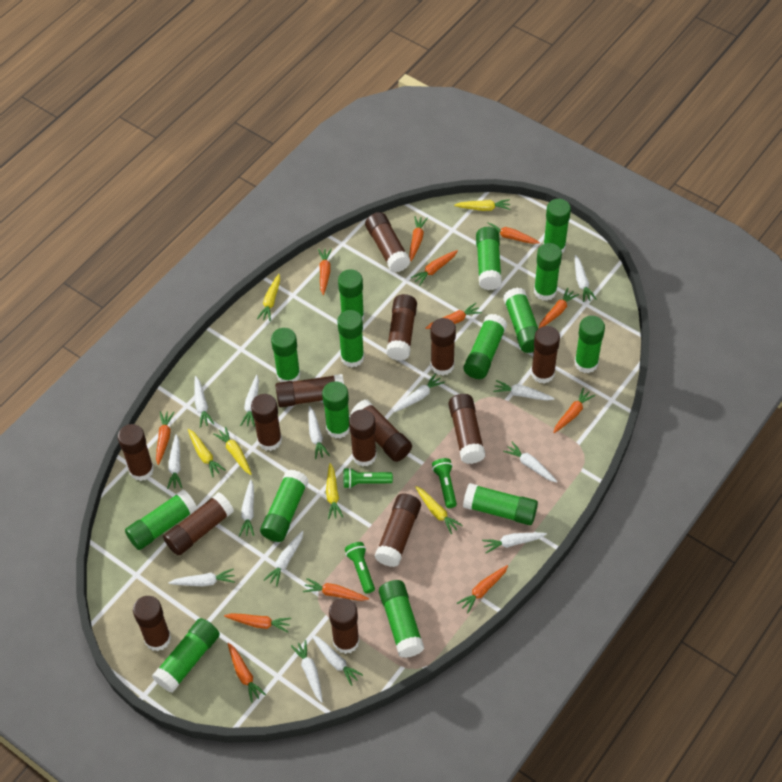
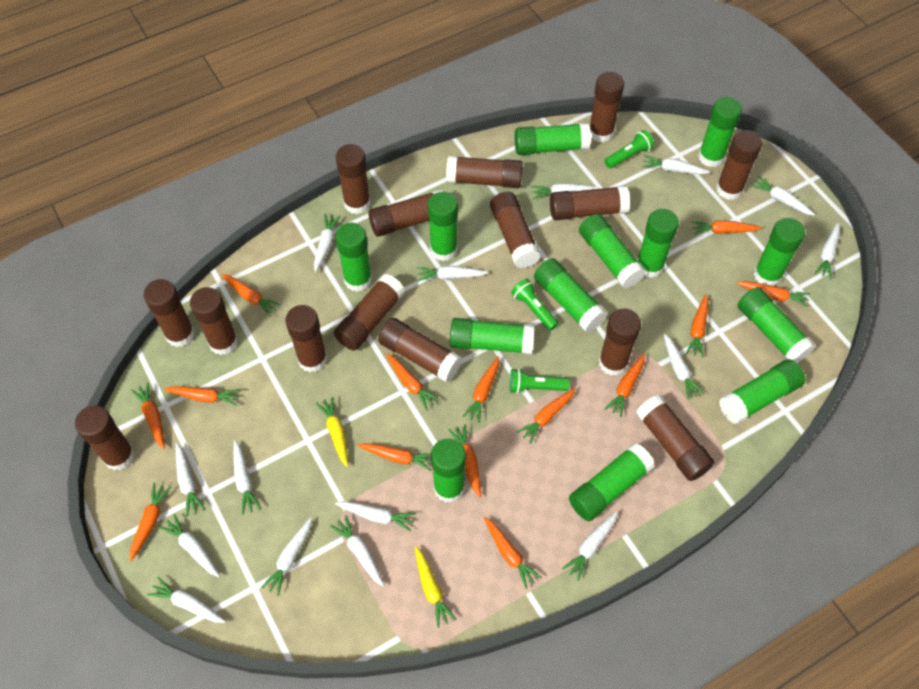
brown glue stick: [118,424,154,481] [133,596,171,651] [163,492,234,556] [251,394,282,451] [275,374,344,407] [329,598,359,654] [349,409,377,467] [350,400,412,462] [365,212,410,272] [375,493,421,567] [386,294,417,360] [431,318,456,375] [449,394,485,464] [531,326,560,384] = 14 -> [75,406,135,470] [144,279,195,347] [190,287,238,355] [285,305,327,372] [334,274,405,351] [336,144,371,214] [368,189,443,237] [378,318,462,383] [446,156,523,188] [490,192,541,268] [550,185,630,220] [589,72,624,142] [599,308,641,376] [636,395,714,481] [716,130,762,200] = 15
green glue stick: [125,489,197,550] [152,618,220,693] [260,470,309,542] [271,328,300,382] [322,381,350,439] [337,310,364,367] [338,269,364,321] [379,580,424,658] [463,483,538,525] [464,314,507,379] [476,227,502,290] [503,287,539,353] [534,243,562,301] [543,199,571,253] [575,316,605,373] = 15 -> [335,223,372,292] [428,192,458,261] [431,438,466,503] [450,318,534,354] [515,123,591,155] [534,258,608,332] [569,443,655,521] [579,214,646,288] [637,209,679,278] [698,97,742,167] [719,359,805,424] [737,287,815,363] [754,218,805,286] = 13
orange carrot: [156,411,174,465] [224,613,291,632] [228,643,266,703] [303,578,369,601] [318,249,332,295] [409,216,428,261] [411,250,458,286] [425,303,482,329] [457,565,508,613] [488,222,540,244] [539,288,579,328] [553,388,595,433] = 12 -> [130,482,171,561] [131,382,165,449] [164,386,241,406] [221,274,281,317] [357,443,432,471] [386,354,440,411] [448,424,481,497] [462,356,499,423] [484,517,542,589] [517,388,576,444] [605,354,645,417] [686,294,708,358] [692,220,762,235] [737,281,810,307] = 14
white carrot: [167,434,182,489] [169,569,235,586] [194,376,214,428] [239,479,254,536] [240,375,259,427] [264,531,303,587] [291,640,323,703] [309,406,330,459] [311,634,363,686] [394,373,445,412] [482,533,547,553] [493,380,555,401] [503,442,558,483] [575,255,597,302] = 14 -> [147,577,226,623] [159,514,220,577] [176,443,205,517] [233,440,261,515] [261,518,312,596] [314,214,341,272] [330,515,384,587] [335,501,416,532] [417,266,488,282] [531,183,600,199] [562,511,618,581] [642,155,710,174] [664,334,704,400] [751,176,815,216] [815,223,840,279] = 15
yellow carrot: [188,429,225,477] [213,427,252,475] [257,274,280,321] [326,463,343,519] [415,486,463,534] [454,199,511,211] = 6 -> [316,397,348,467] [415,546,457,628] = 2

